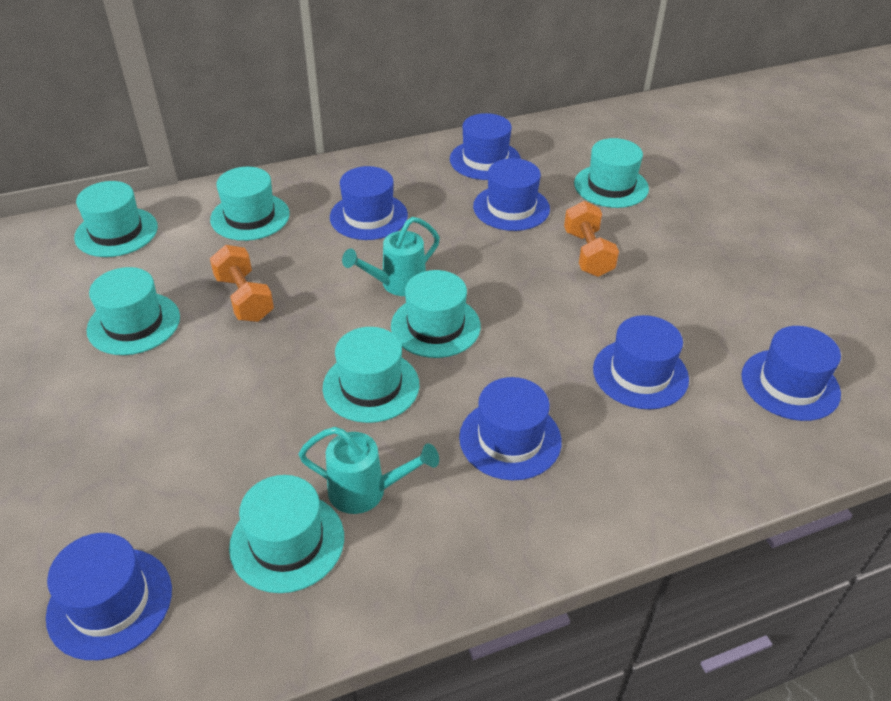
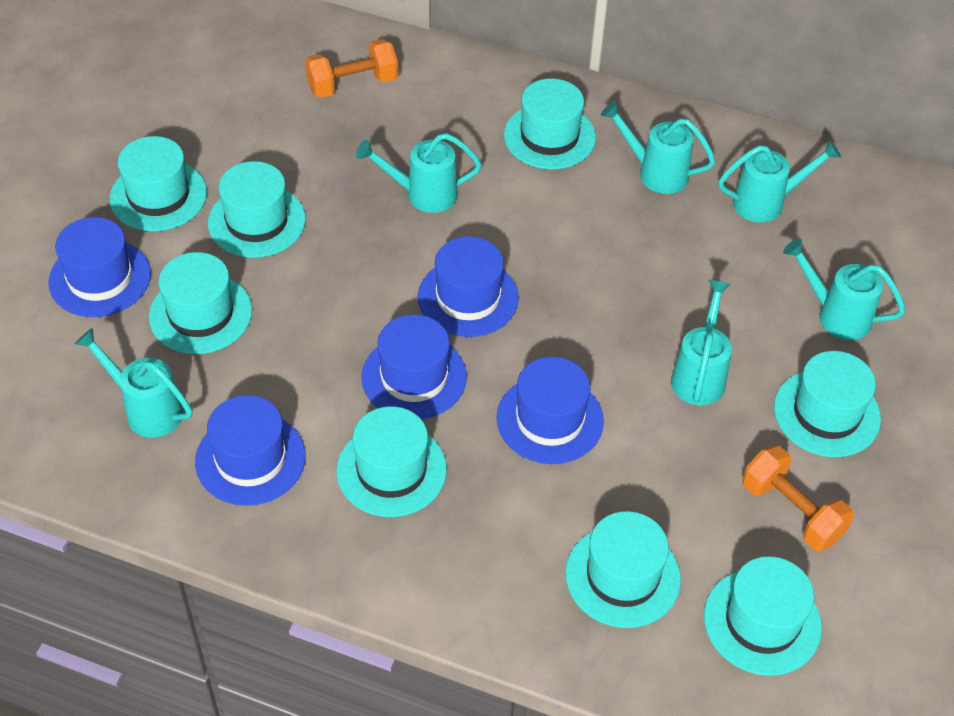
blue hat: [46,533,172,660] [330,166,408,240] [450,113,521,180] [459,377,562,480] [473,158,550,231] [593,315,689,409] [741,326,841,421] = 7 -> [48,217,151,317] [195,395,306,506] [361,315,467,419] [418,236,519,337] [496,357,604,464] = 5
turquoise hat: [74,181,158,257] [87,267,180,355] [210,167,290,241] [229,475,344,593] [323,327,419,423] [391,270,481,358] [574,138,649,208] = 7 -> [109,136,207,231] [149,252,252,354] [208,161,306,258] [336,406,447,517] [504,78,596,169] [565,511,681,628] [704,556,822,676] [774,351,881,457] = 8
turquoise watering can: [298,427,439,514] [342,217,440,296] = 2 -> [75,328,192,438] [356,133,482,213] [601,101,715,194] [671,280,732,405] [718,140,841,223] [783,238,905,340] = 6

